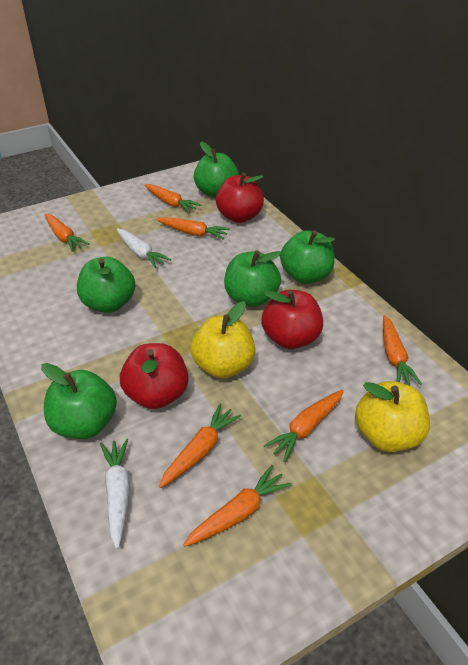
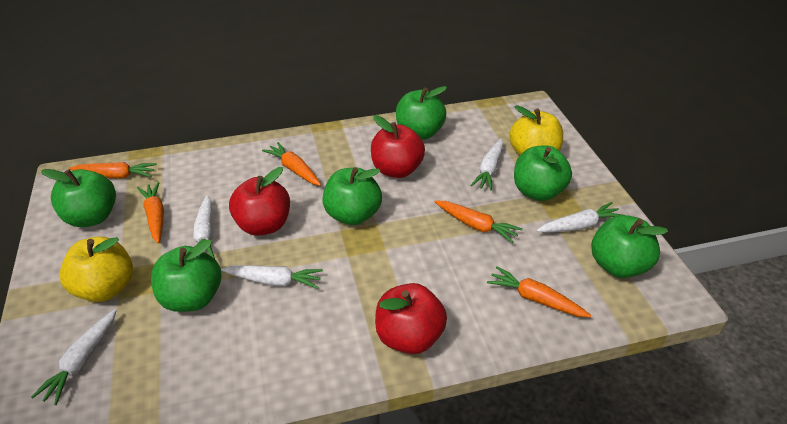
green apple: [41,363,117,439] [77,257,135,313] [194,142,239,198] [224,250,282,307] [280,230,335,284] = 5 -> [41,169,116,227] [151,240,221,312] [322,167,382,225] [396,86,447,140] [514,145,572,201] [591,215,668,278] = 6
orange carrot: [44,213,89,252] [144,184,201,213] [156,217,230,240] [159,403,241,488] [183,465,292,547] [264,390,344,462] [383,315,422,386] = 7 -> [69,162,157,178] [137,182,164,243] [262,142,321,186] [435,200,522,243] [487,266,591,317] = 5
white carrot: [100,439,130,549] [116,228,171,268] = 2 -> [31,309,117,405] [193,195,215,259] [221,265,323,289] [470,139,503,191] [536,202,622,233] = 5

